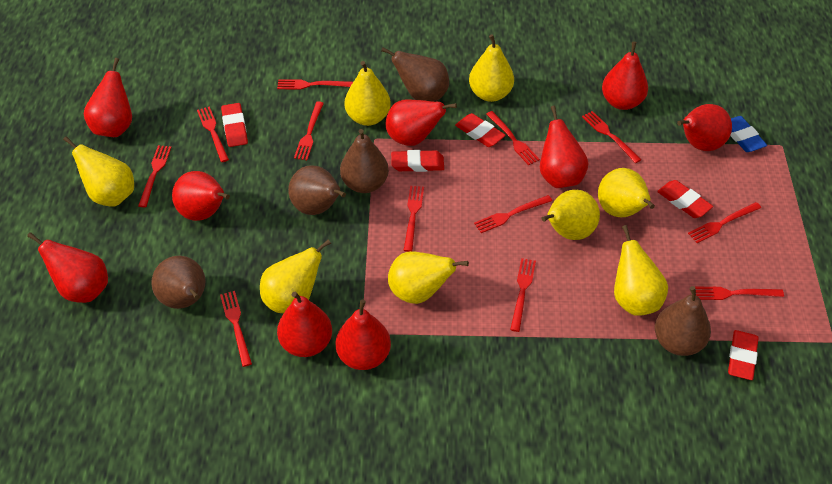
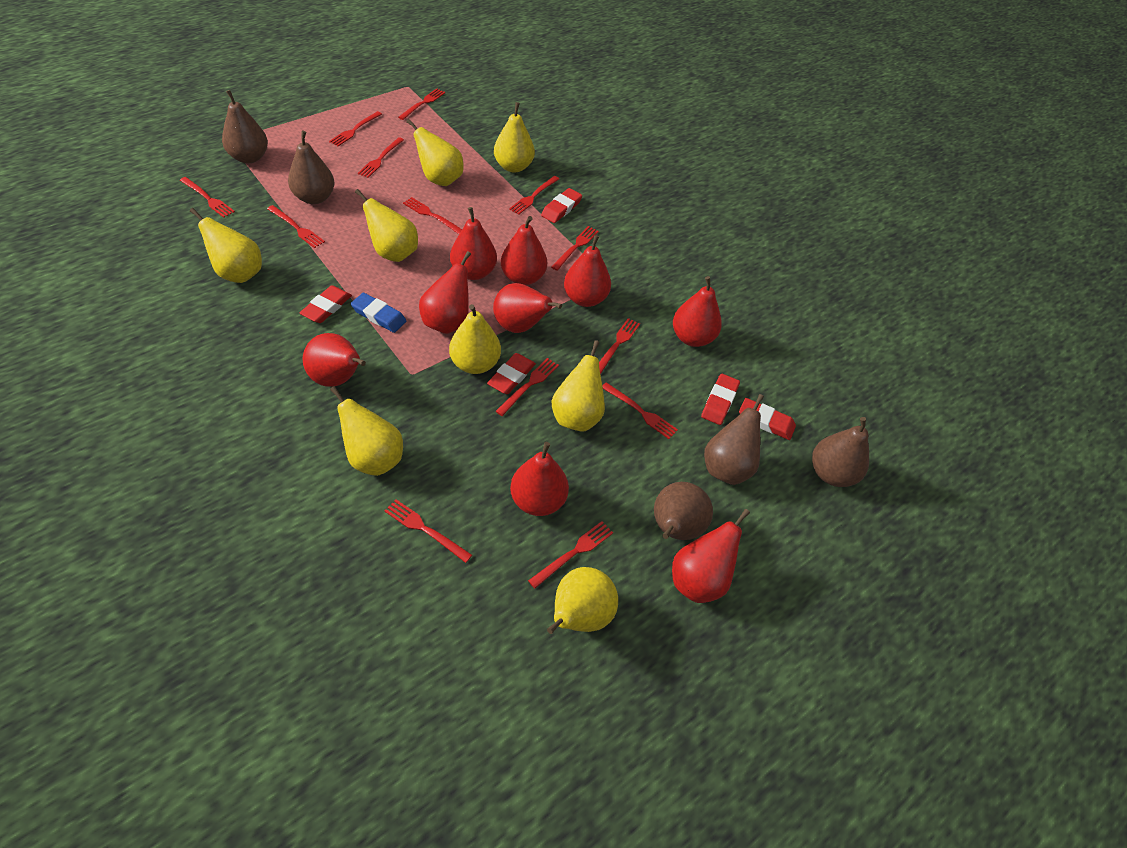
red fork: [138,145,171,207] [197,106,229,162] [220,291,252,367] [277,79,353,90] [294,101,324,160] [403,186,424,252] [474,195,552,233] [486,111,540,165] [510,258,536,332] [582,111,641,163] [688,202,761,243] [695,287,784,300] = 12 -> [180,177,235,218] [267,205,325,248] [329,111,382,146] [358,137,404,178] [385,499,472,563] [398,88,445,120] [403,197,462,234] [496,358,559,416] [509,176,559,215] [528,521,613,588] [551,226,599,270] [599,318,640,375] [602,382,678,439] = 13

